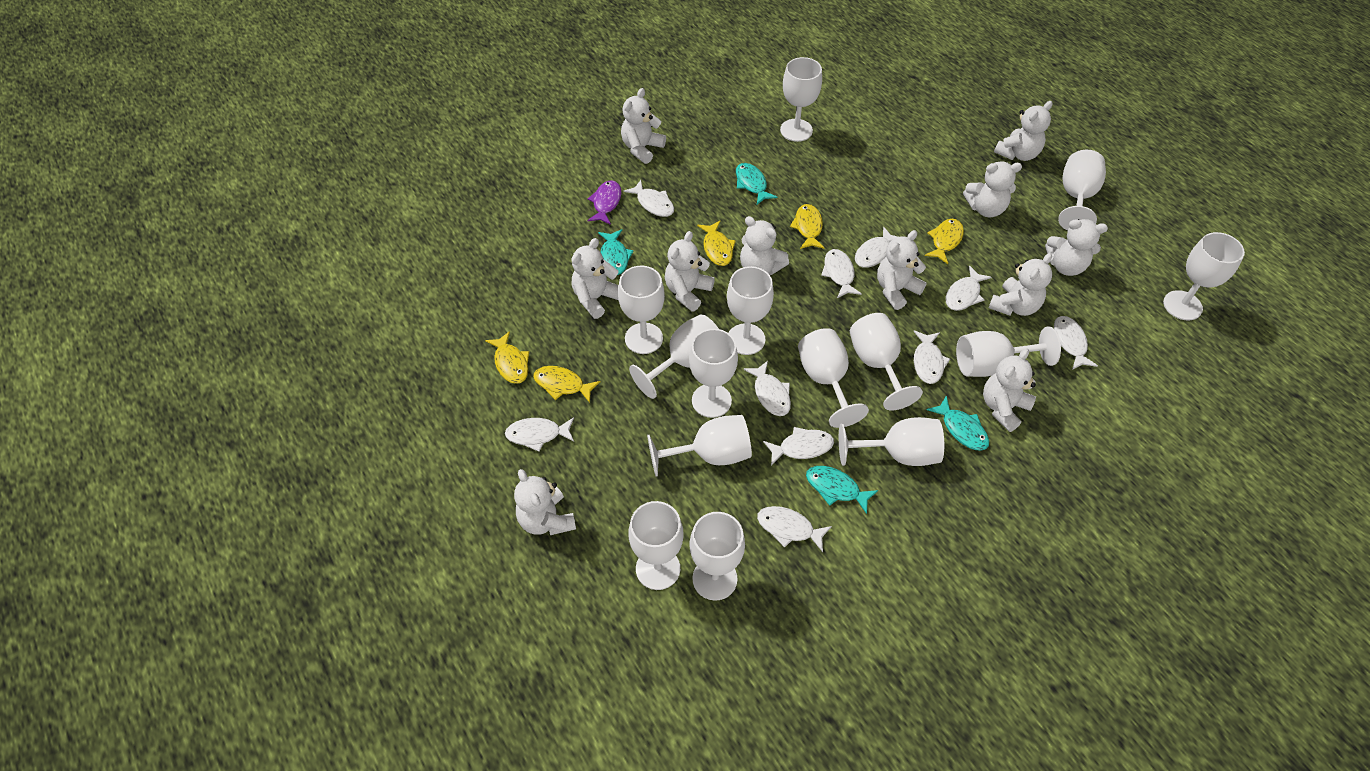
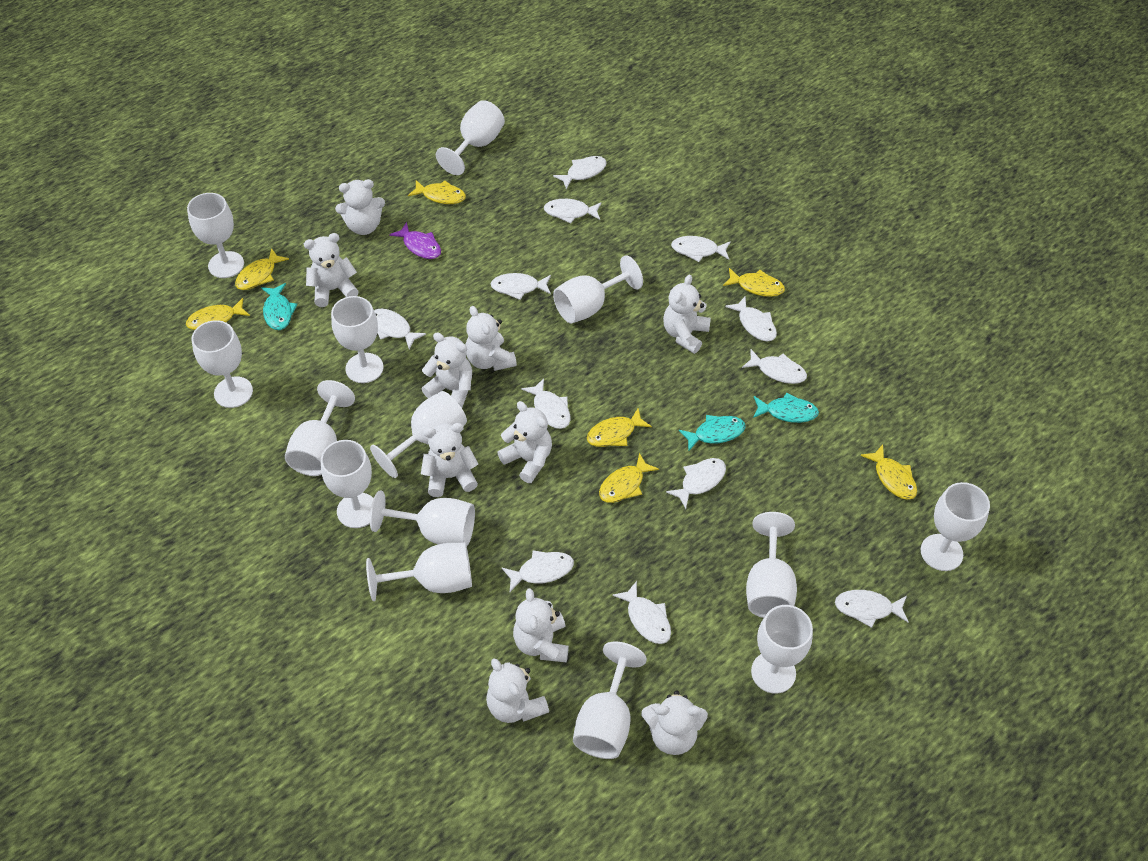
turquoise fish: [598,229,633,275] [736,163,777,205] [806,466,878,514] [927,396,989,451] = 4 -> [261,283,297,330] [679,415,746,452] [753,393,819,423] = 3
white fish: [505,417,574,452] [624,180,674,217] [743,361,791,416] [757,506,832,552] [763,427,834,465] [821,249,862,298] [855,226,898,268] [913,330,950,384] [946,266,992,311] [1054,316,1098,370] = 10 -> [374,309,426,349] [491,273,551,300] [502,550,574,592] [521,378,570,429] [544,199,602,224] [553,156,607,189] [612,581,671,644] [666,458,726,509] [671,236,731,262] [725,297,777,341] [742,349,807,384] [835,590,909,628] = 12
white teddy bear: [514,469,576,535] [571,238,619,319] [621,88,666,164] [665,231,715,312] [740,216,789,275] [877,230,927,310] [963,161,1022,217] [983,348,1036,432] [989,253,1052,316] [994,101,1053,161] [1045,219,1108,276] = 11 -> [304,233,359,307] [335,179,385,235] [421,423,478,497] [422,332,472,408] [466,306,517,371] [486,658,549,723] [497,401,552,483] [513,588,569,663] [641,690,708,755] [663,274,711,354] = 10
yellow fish: [485,331,529,384] [533,366,600,403] [697,221,736,266] [790,204,824,249] [925,219,964,264] = 5 -> [186,298,250,330] [235,248,289,290] [408,180,466,204] [587,408,652,447] [599,453,659,503] [723,268,785,297] [861,445,917,500] = 7

